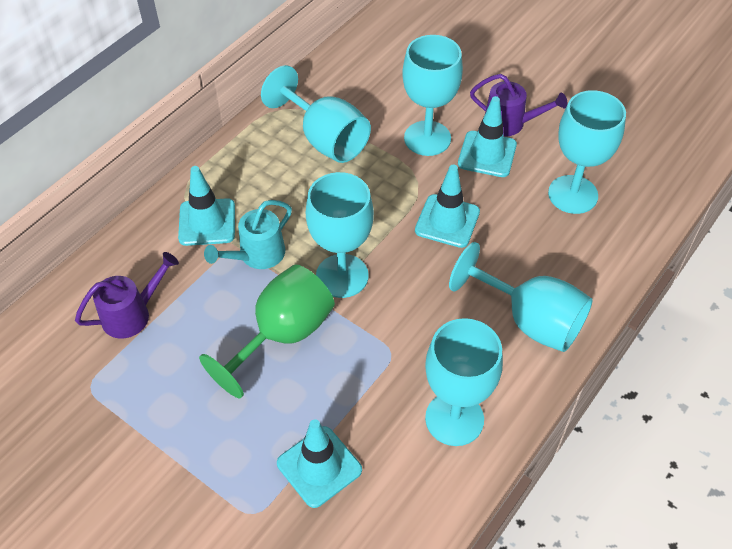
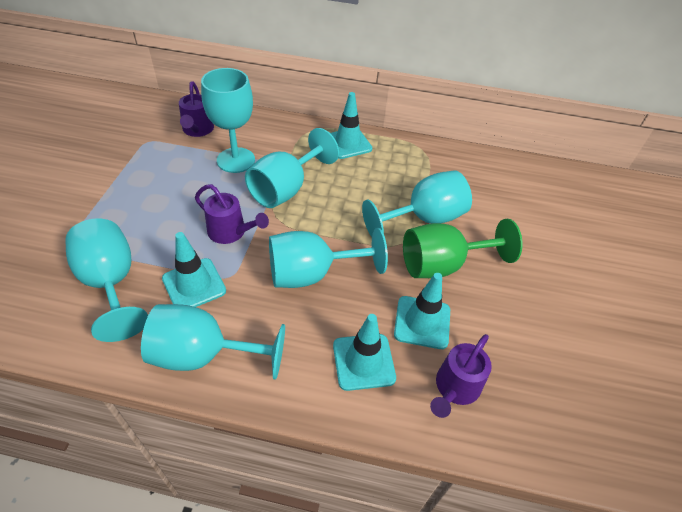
purple watering can: [75,252,179,339] [470,74,568,136] = 2 -> [179,81,214,137] [195,184,269,244] [430,334,492,418] = 3
turquoise watering can: [204,200,292,269] = 1 -> none = 0

